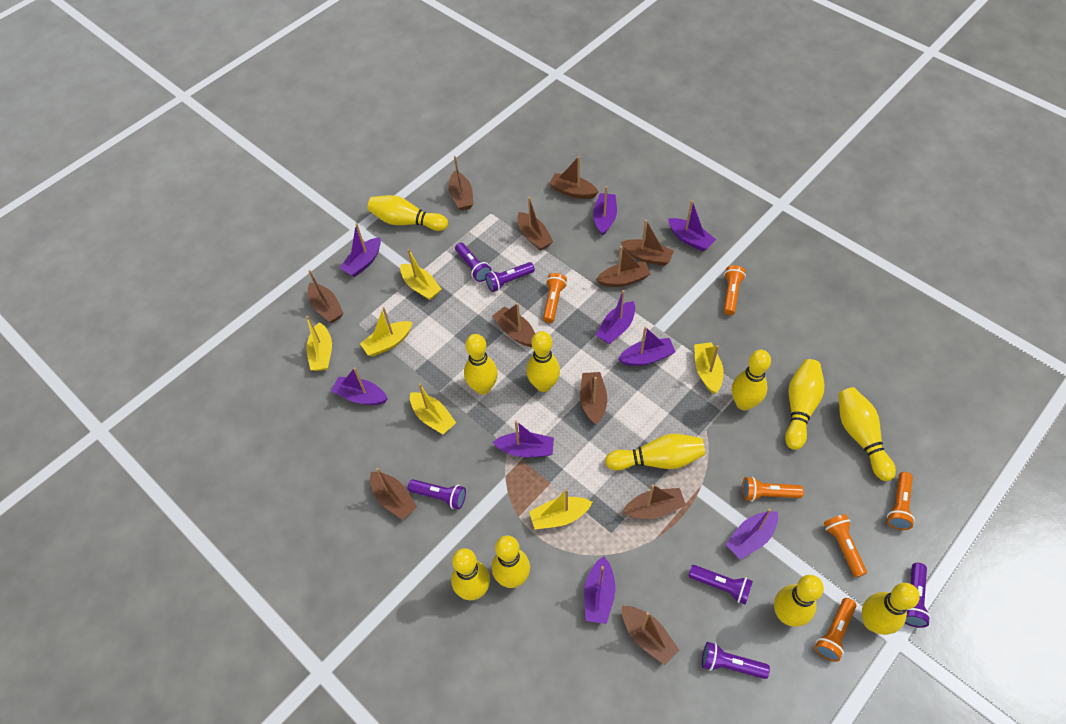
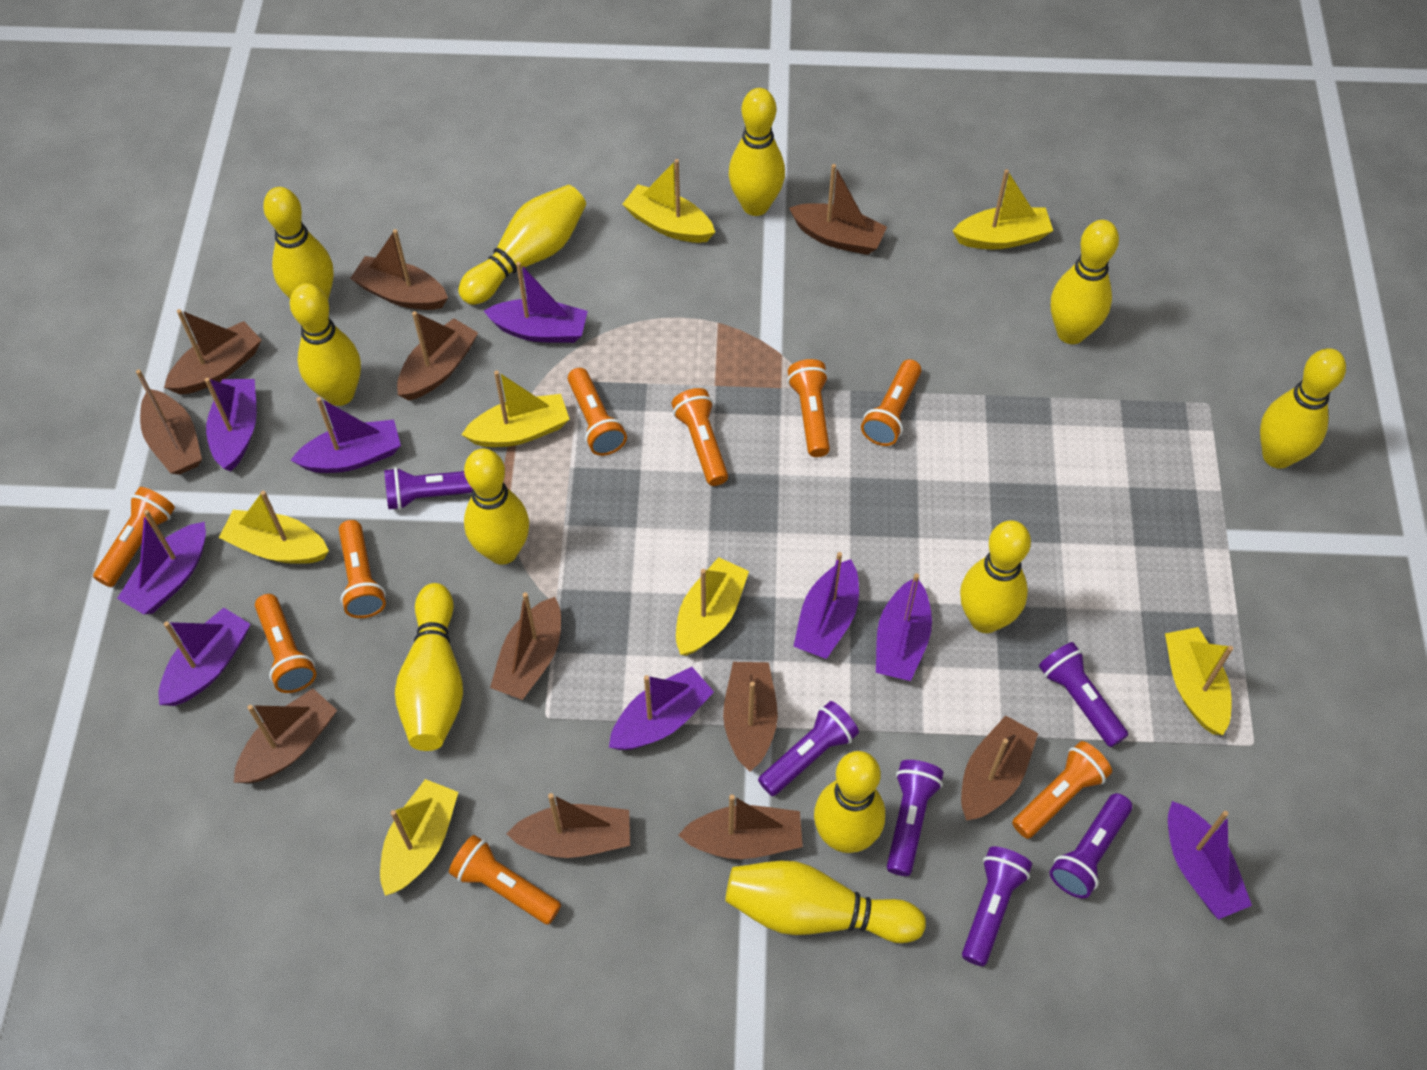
orange flashlight: [543,273,567,323] [724,265,746,315] [742,477,804,502] [815,598,856,662] [824,514,867,578] [887,472,915,530] = 6 -> [93,487,175,587] [255,594,316,693] [339,520,386,618] [449,835,561,925] [568,368,627,456] [671,388,728,486] [787,359,830,457] [861,359,922,446] [1012,741,1112,839] = 9
yellow boat: [306,316,332,371] [360,307,413,357] [400,249,442,300] [410,383,456,434] [529,489,592,529] [694,342,724,394] = 6 -> [219,491,329,564] [380,779,458,896] [461,371,570,447] [622,159,715,243] [676,557,749,656] [953,169,1053,249] [1165,627,1233,735] = 7

